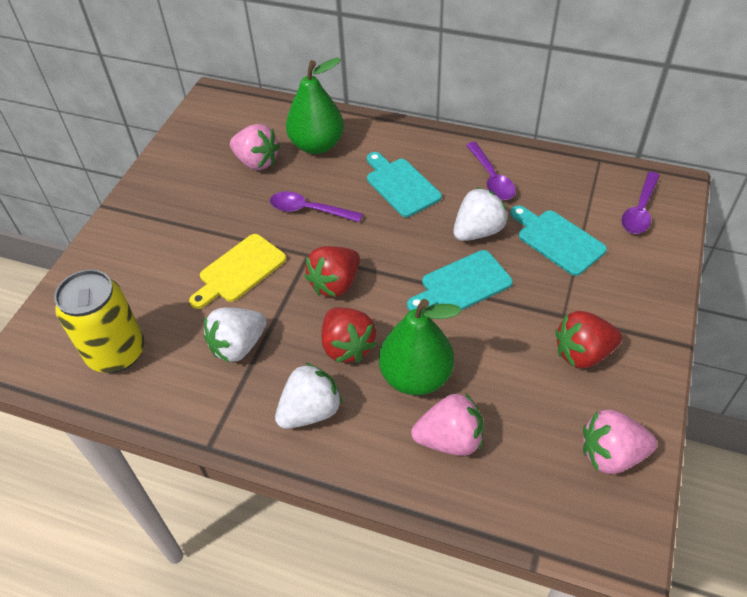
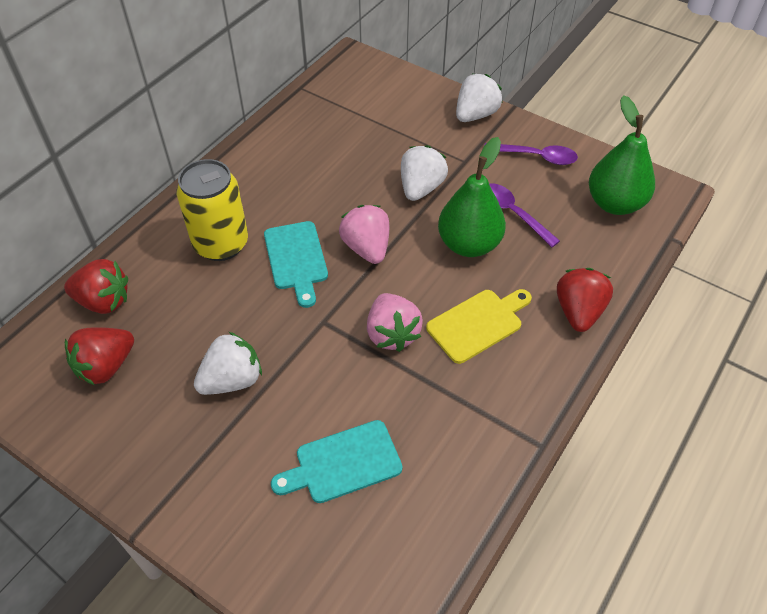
pink strawberry: [230,124,280,170] [411,394,483,456] [583,410,657,474] = 3 -> [339,205,389,264] [367,293,423,352] = 2
purple spoon: [270,191,363,222] [466,142,516,200] [621,172,660,234] = 3 -> [484,143,578,165] [489,183,560,247] = 2
turquoise cutting board: [367,152,442,217] [407,250,513,311] [510,205,607,276] = 3 -> [264,221,328,308] [271,420,402,503] = 2

